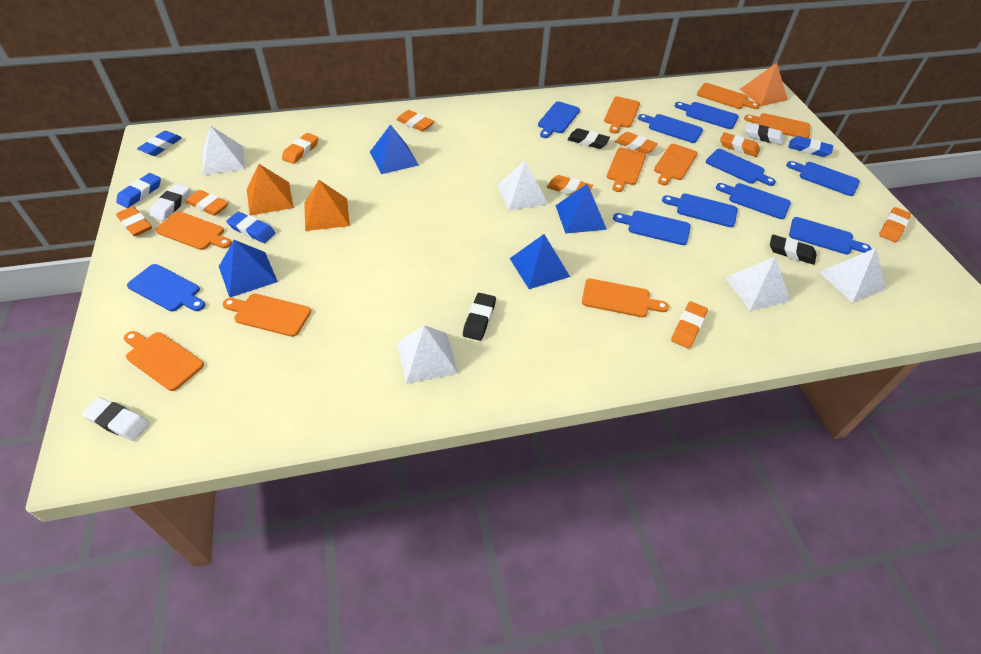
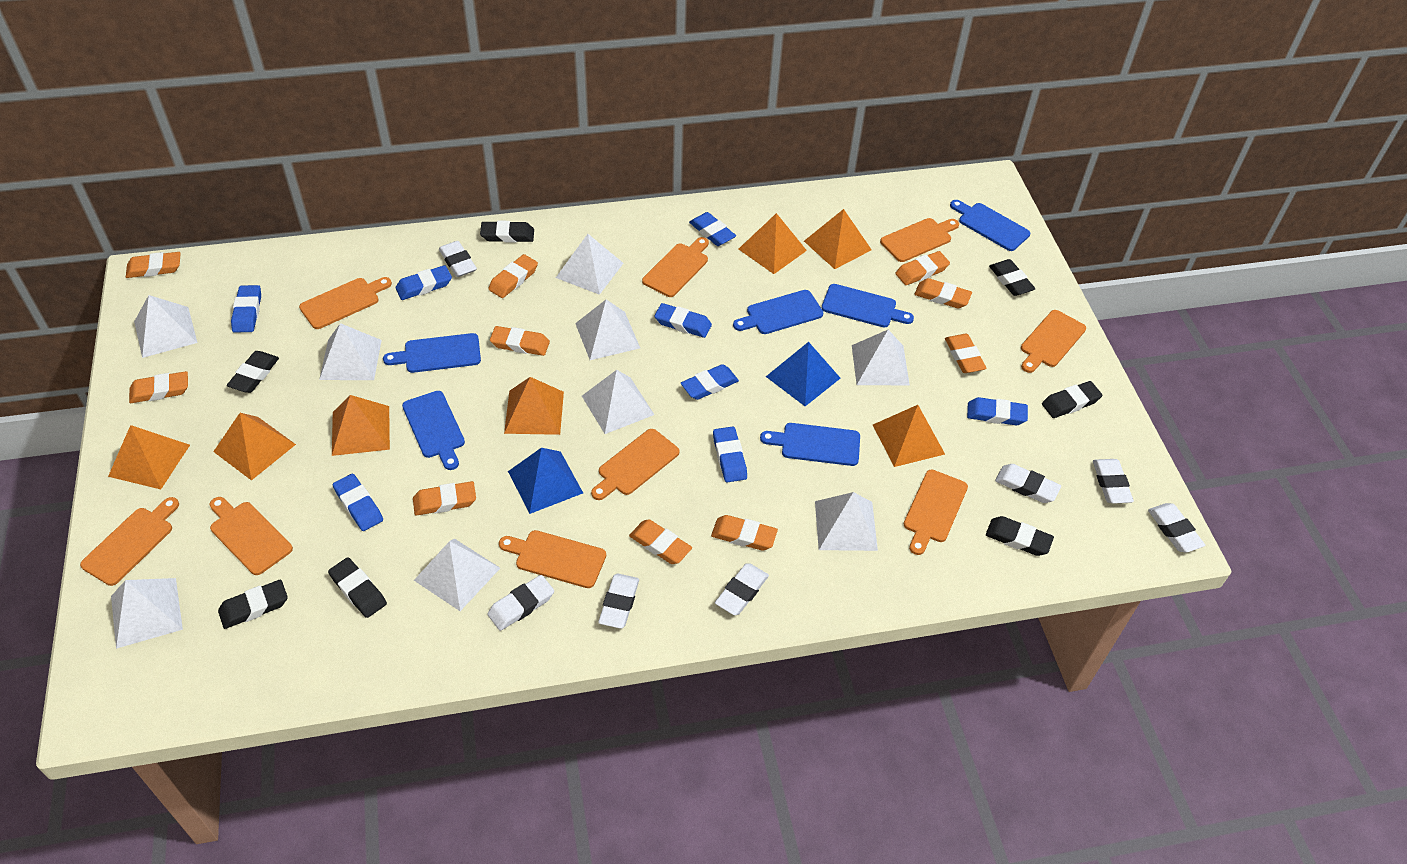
black eraser: [463,293,496,341] [568,128,610,149] [770,234,816,265] = 3 -> [218,579,288,629] [227,351,279,393] [328,557,387,618] [480,221,534,242] [986,516,1054,556] [989,259,1036,296] [1042,381,1102,418] = 7
blue cutting board: [127,264,205,311] [538,101,580,138] [613,211,691,245] [638,114,703,143] [662,194,738,227] [675,102,739,129] [706,149,776,186] [716,183,791,219] [786,161,860,196] [789,217,871,255] = 10 -> [383,333,481,373] [402,391,465,470] [733,290,823,334] [760,423,860,466] [822,284,914,328] [950,200,1030,251] = 6
blue eraser: [116,173,161,208] [137,131,182,156] [226,212,276,243] [788,136,833,157] = 4 -> [231,285,261,333] [333,473,383,531] [395,265,452,300] [654,303,712,338] [681,364,739,400] [689,212,736,246] [713,426,747,482] [967,397,1028,426] = 8
blue pyramid: [219,240,278,297] [370,124,419,174] [510,234,570,289] [555,184,607,234] = 4 -> [508,448,583,514] [766,342,840,406] = 2
orange eraser: [116,206,152,237] [186,190,229,216] [282,133,319,164] [396,110,435,131] [547,175,593,195] [615,132,658,154] [671,301,708,349] [720,132,760,157] [879,207,911,242] = 9 -> [126,252,181,278] [129,371,188,403] [413,481,476,516] [488,254,538,298] [490,326,550,356] [629,519,692,564] [711,515,778,551] [895,251,950,285] [914,278,972,308] [945,334,987,373] = 10
orange pyramid: [247,164,294,215] [304,180,350,231] [740,63,788,106] = 3 -> [108,425,190,489] [213,413,296,480] [332,395,390,456] [504,377,564,435] [739,213,807,274] [804,209,872,269] [873,405,945,467] = 7
white eraser: [82,397,149,441] [150,184,190,221] [746,123,784,145] = 3 -> [439,241,477,277] [487,575,554,631] [598,574,639,629] [715,563,769,615] [995,464,1061,503] [1093,459,1134,504] [1148,503,1205,552] = 7
white pyramid: [202,126,245,175] [397,325,458,384] [497,161,548,211] [725,257,790,311] [819,248,886,303] = 5 -> [111,578,183,649] [134,295,197,358] [319,323,382,380] [414,538,500,611] [556,234,623,295] [575,300,640,360] [582,370,654,434] [815,492,878,551] [852,330,910,385] = 9

